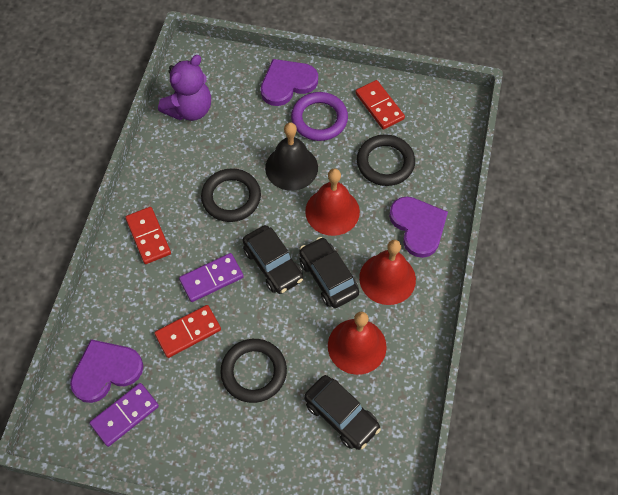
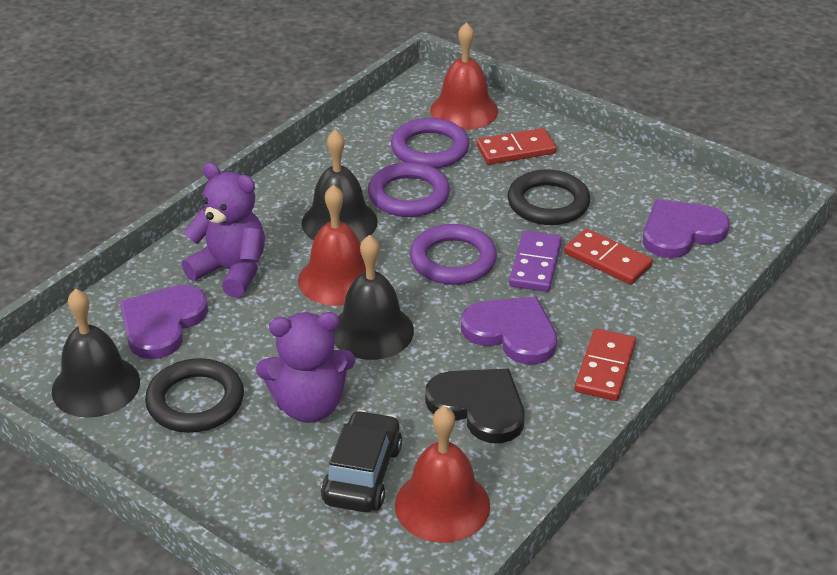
black bell: [265,122,318,191] = 1 -> [52,289,140,418] [301,129,378,242] [333,235,414,360] = 3
black car: [243,225,303,294] [299,237,359,308] [304,375,381,450] = 3 -> [321,410,402,512] = 1
black heart: none = 0 -> [425,369,525,443] = 1
black ring: [201,168,261,222] [220,339,287,403] [357,134,415,186] = 3 -> [145,358,244,433] [507,169,590,225] = 2
purple domino: [90,383,159,447] [179,253,244,302] = 2 -> [509,231,562,292] = 1
purple ring: [291,92,348,141] = 1 -> [368,162,450,217] [391,118,469,169] [410,224,497,285] = 3
purple teddy bear: [158,55,211,121] = 1 -> [182,162,265,298] [256,312,355,423] = 2

